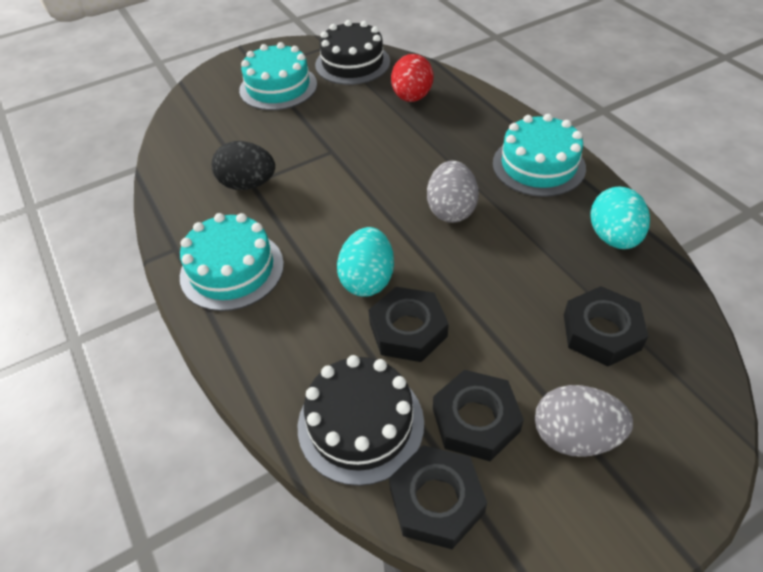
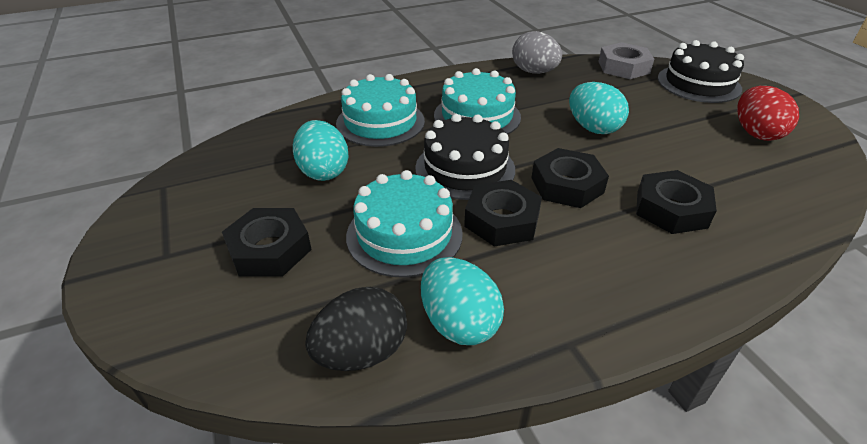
grey egg: [427,161,479,223] [535,385,633,457] = 2 -> [512,31,562,74] = 1
grey nut: none = 0 -> [598,42,654,79] = 1
turquoise egg: [337,227,394,297] [591,186,650,249] = 2 -> [293,120,349,181] [421,257,504,345] [569,82,629,134] = 3

